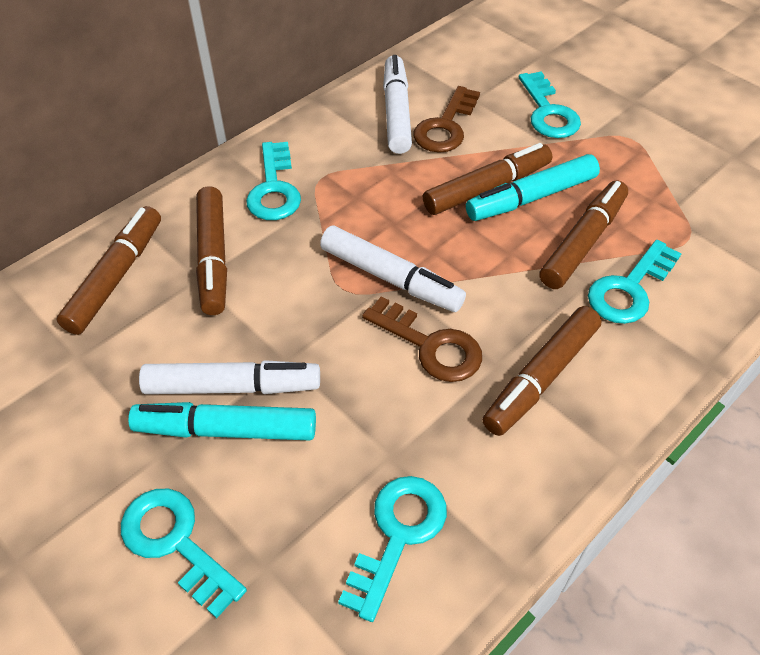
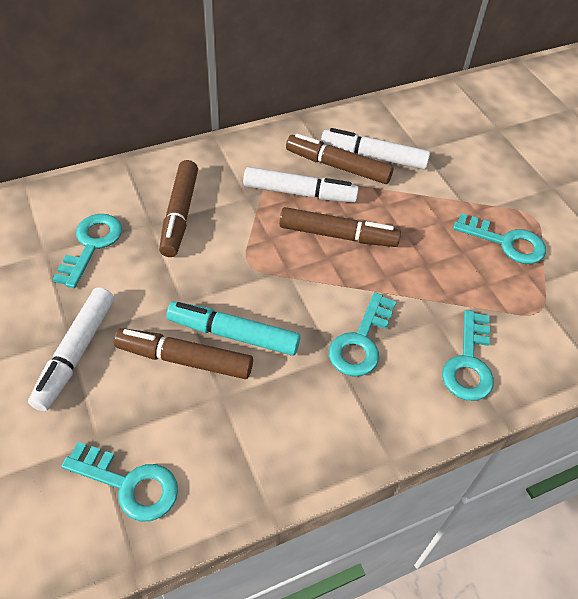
brown key: [362,296,482,382] [414,86,480,153] = 2 -> none = 0
brown marker: [56,206,161,335] [196,186,227,315] [423,143,552,215] [482,306,602,436] [539,180,628,289] = 5 -> [114,328,253,379] [159,160,198,257] [279,207,401,247] [286,133,394,184] = 4
turquoise marker: [128,402,316,440] [466,154,600,221] = 2 -> [166,301,301,356] = 1

